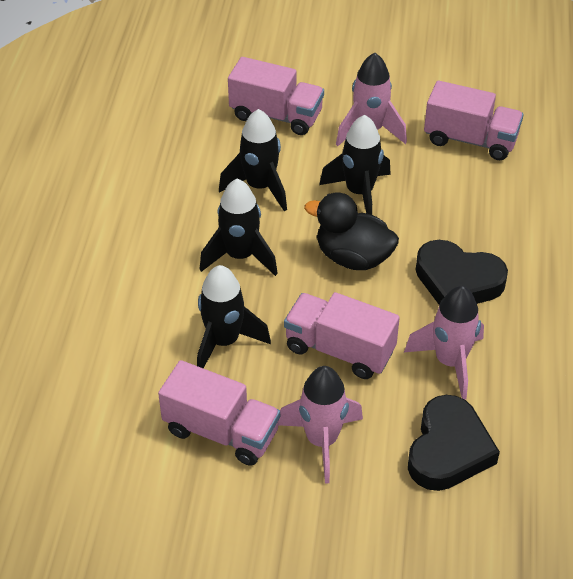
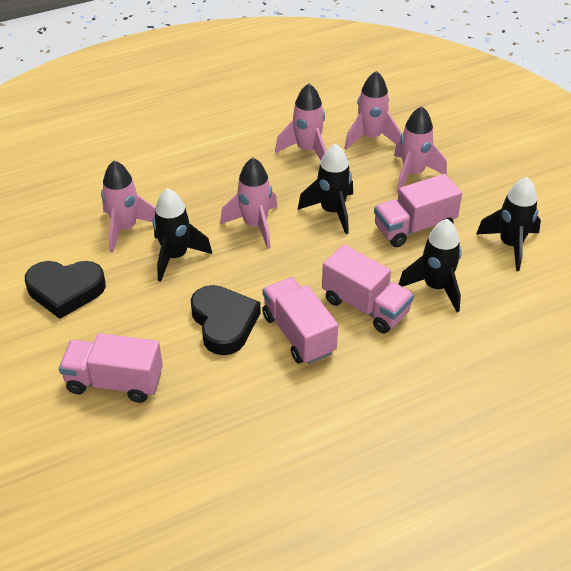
black duck: [304,193,399,270] = 1 -> none = 0
pink rocket: [278,366,363,484] [336,53,407,146] [404,286,484,400] = 3 -> [101,160,155,253] [220,158,277,249] [275,83,326,160] [344,71,401,150] [394,106,447,193] = 5

